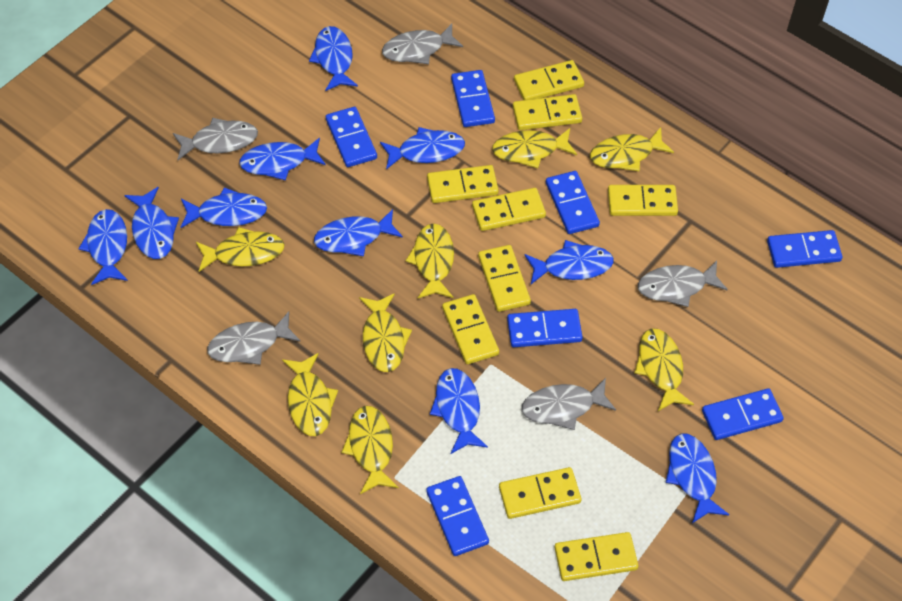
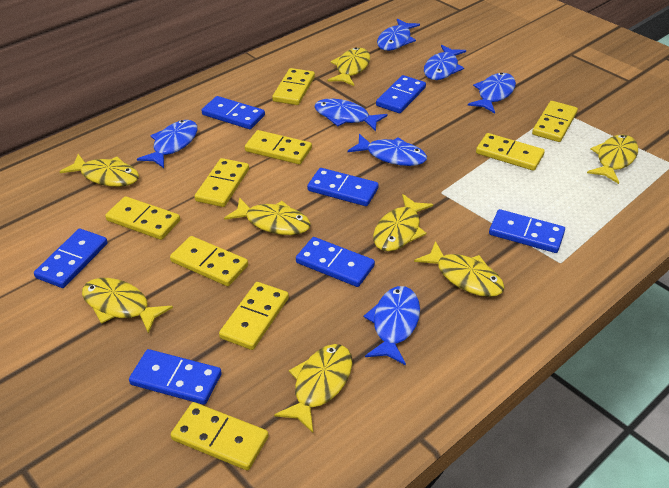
blue fish: [78,209,128,285] [124,187,179,259] [181,187,267,228] [239,138,326,180] [309,26,358,91] [314,209,403,256] [380,127,465,170] [430,368,488,454] [524,240,614,284] [666,433,729,523] = 10 -> [137,120,198,168] [314,99,388,131] [348,134,427,166] [364,286,420,365] [377,19,420,51] [424,45,466,80] [468,73,516,113] = 7
grey fish: [173,118,258,160] [207,312,301,365] [382,24,463,64] [522,378,616,430] [638,261,728,307] = 5 -> none = 0

